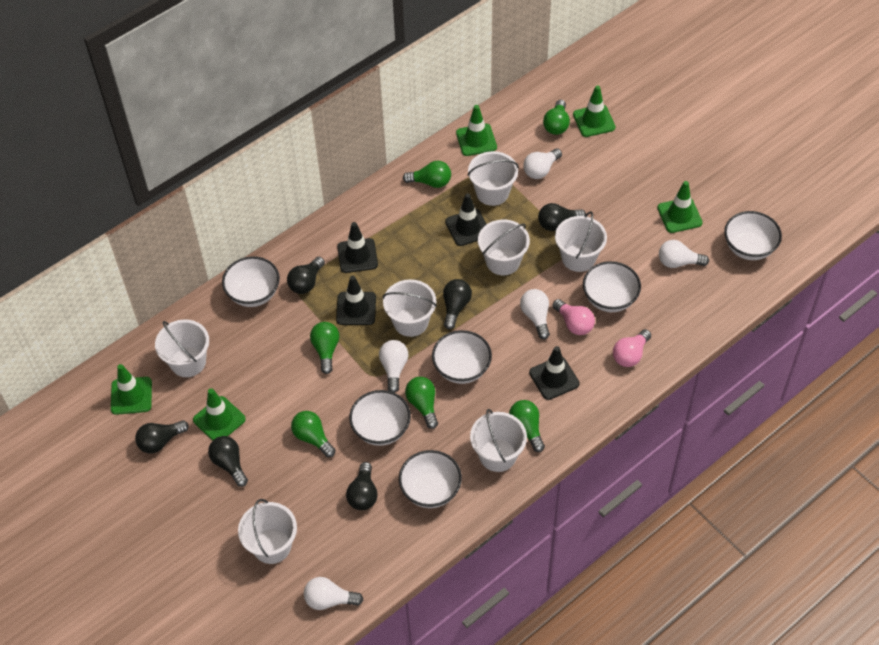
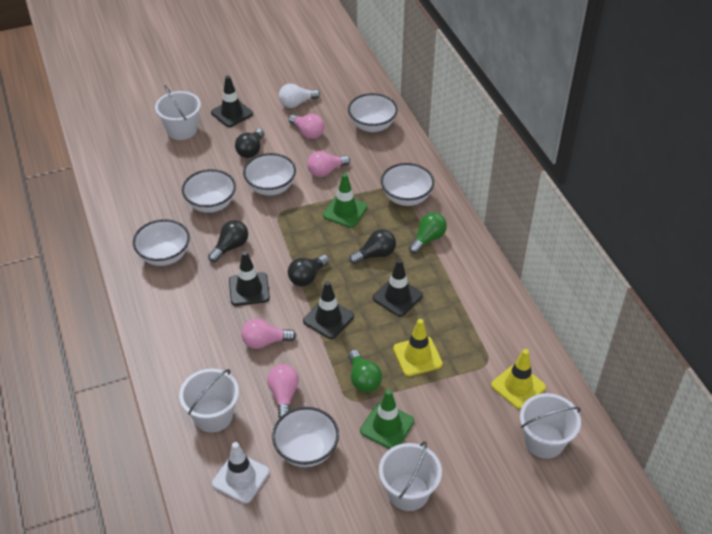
black light bulb: [135,420,189,454] [208,436,248,487] [287,257,325,294] [346,462,378,510] [443,279,472,329] [538,203,586,231] = 6 -> [208,220,248,262] [235,129,264,158] [288,255,330,286] [349,229,396,264] = 4
green light bulb: [291,411,336,457] [310,322,339,374] [403,161,451,188] [405,377,438,429] [509,400,545,452] [543,100,570,135] = 6 -> [348,350,382,392] [409,212,447,254] = 2
green traffic cone: [111,364,152,415] [193,388,246,441] [456,105,497,156] [573,86,615,137] [657,181,703,233] = 5 -> [323,173,367,228] [360,389,414,449] = 2
pink light bulb: [553,299,595,335] [613,329,651,367] = 2 -> [241,319,296,349] [267,364,299,418] [288,114,325,139] [307,151,350,177] = 4
white bucket: [155,319,209,377] [238,499,297,564] [383,279,437,337] [468,151,519,206] [470,409,527,472] [478,220,530,275] [555,212,607,272] = 7 -> [155,85,201,140] [179,369,239,432] [379,441,442,511] [520,393,581,459] = 4
white light bulb: [304,577,363,610] [379,340,408,393] [520,289,550,339] [523,148,562,179] [659,240,709,268] = 5 -> [279,84,320,108] = 1
white traffic cone: none = 0 -> [212,442,270,504] = 1
yellow traffic cone: none = 0 -> [393,319,443,376] [491,349,546,409] = 2

